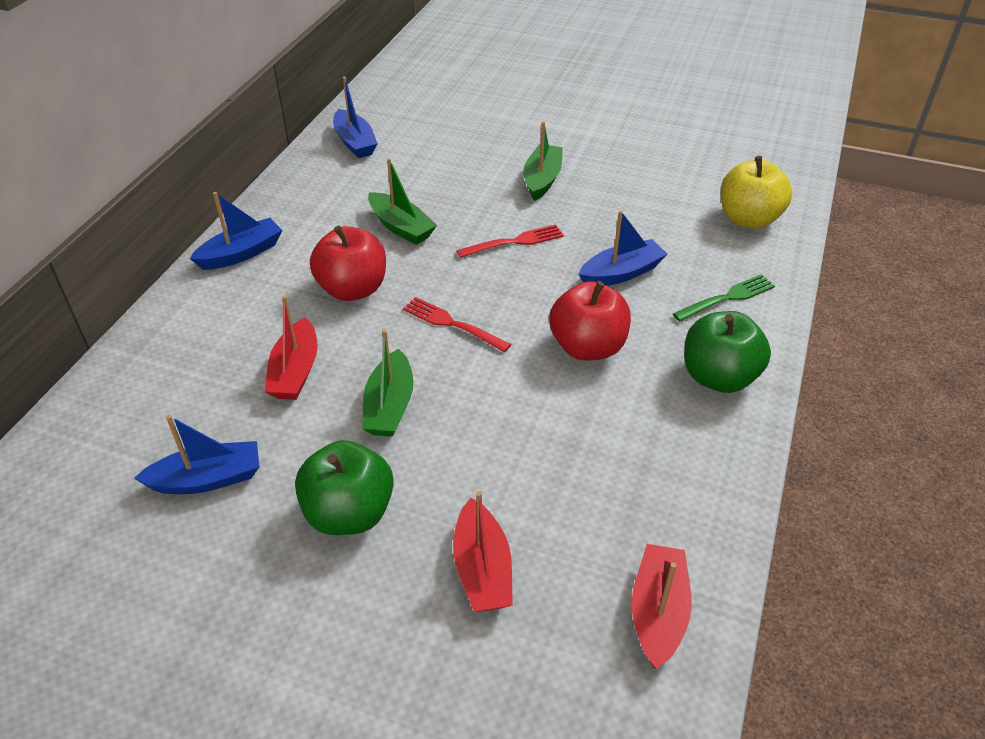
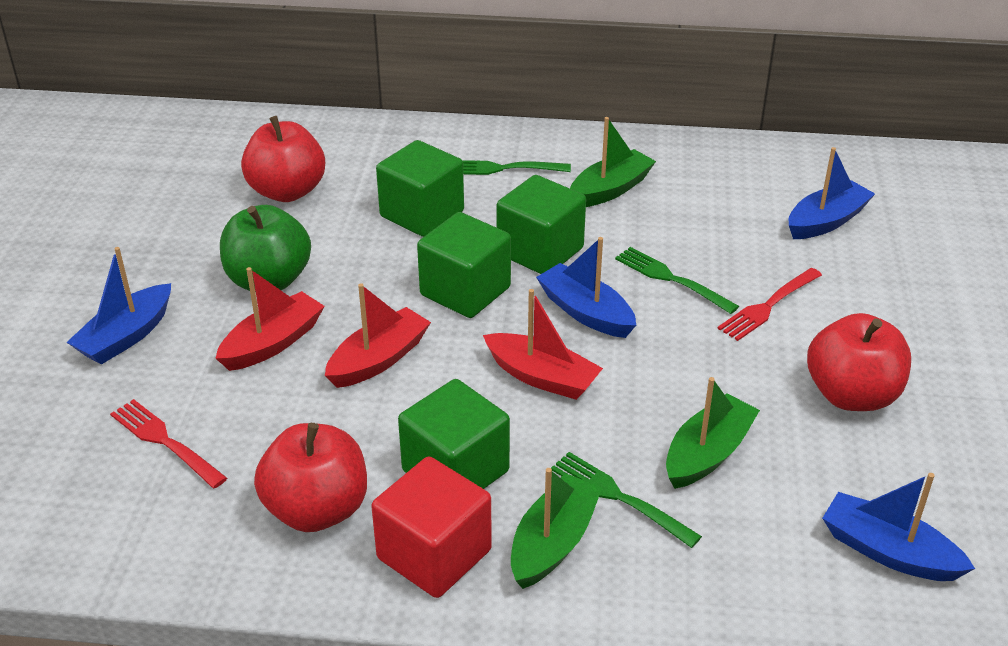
green apple: [295,440,394,535] [684,311,771,393] = 2 -> [220,205,311,292] = 1
green cube: none = 0 -> [376,140,464,237] [398,379,510,489] [417,212,511,318] [497,175,586,274] = 4
green fork: [673,274,775,321] = 1 -> [462,160,571,175] [551,452,702,548] [615,247,739,314] = 3
red apple: [310,225,386,301] [549,281,631,361] = 2 -> [241,116,325,202] [254,423,367,532] [807,313,911,411] = 3
red cube: none = 0 -> [371,456,492,598] = 1
yellow apple: [721,156,792,229] = 1 -> none = 0

